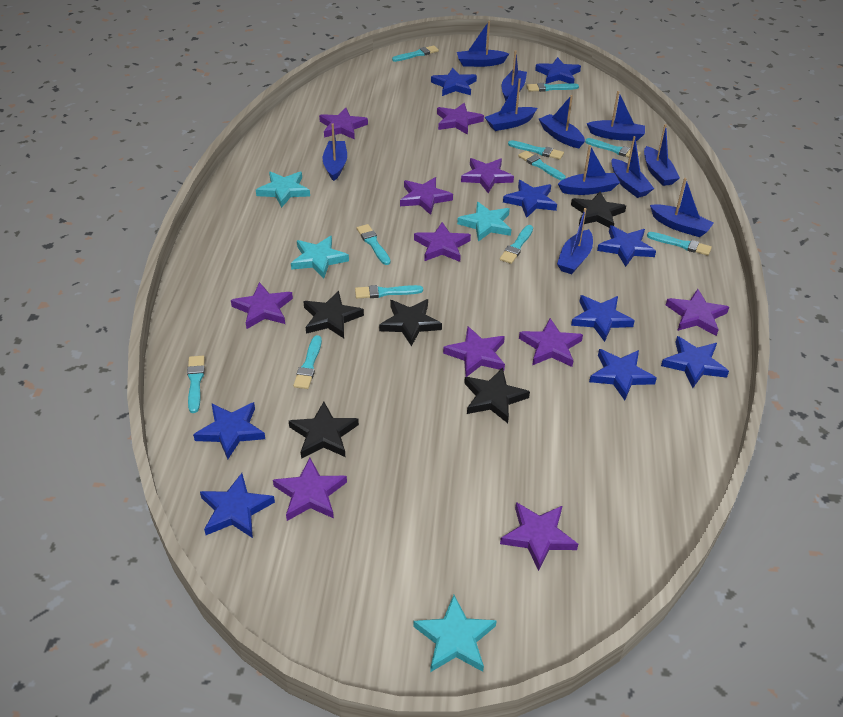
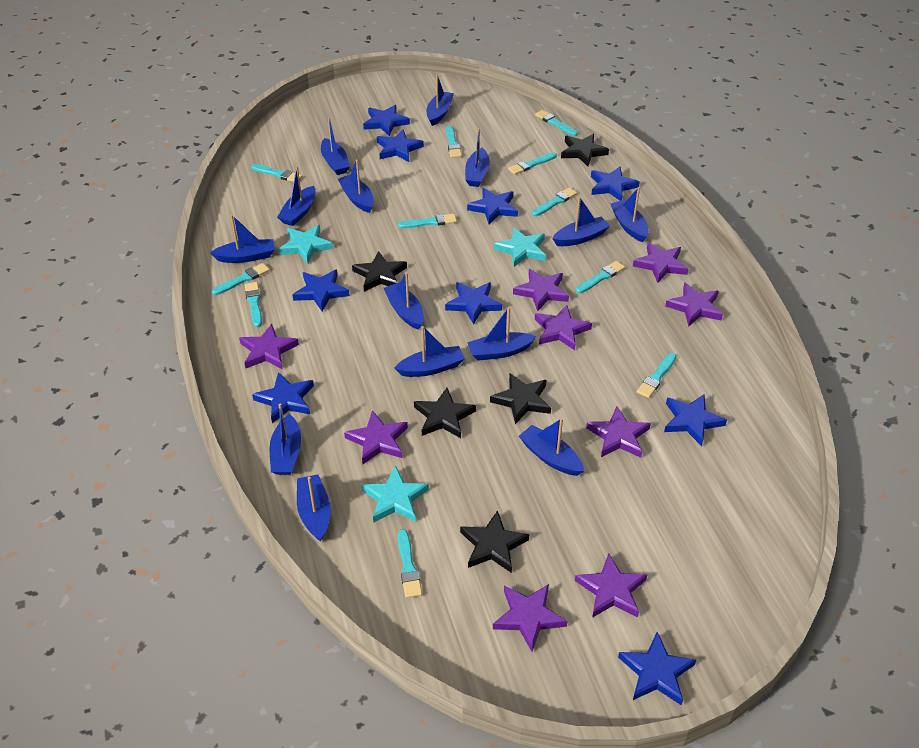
blue boat: [322,123,347,181] [457,21,509,67] [485,78,537,131] [502,50,527,101] [539,95,585,148] [557,208,593,274] [558,145,620,195] [587,91,645,141] [611,136,654,198] [644,124,680,186] [650,178,714,237] = 11 -> [210,215,275,263] [270,404,301,475] [277,166,316,226] [297,474,331,542] [321,118,350,175] [338,160,374,213] [384,272,424,330] [394,326,465,377] [427,75,454,126] [465,128,490,187] [467,307,536,361] [519,418,584,476] [553,197,610,246] [610,187,649,242] = 14
purple star: [231,282,293,329] [273,458,347,521] [319,108,368,140] [400,177,453,215] [414,222,471,262] [437,103,484,135] [443,326,505,377] [461,158,514,193] [500,502,578,571] [519,318,583,367] [666,289,729,336] = 11 -> [239,324,299,369] [344,410,408,464] [493,584,567,651] [513,269,569,312] [535,305,592,350] [575,553,647,618] [586,406,651,458] [633,242,688,283] [665,282,723,327] = 9
turquoise star: [256,171,310,208] [291,236,349,278] [414,595,497,672] [457,202,511,242] = 4 -> [279,225,333,264] [362,466,429,523] [494,227,546,267] = 3

